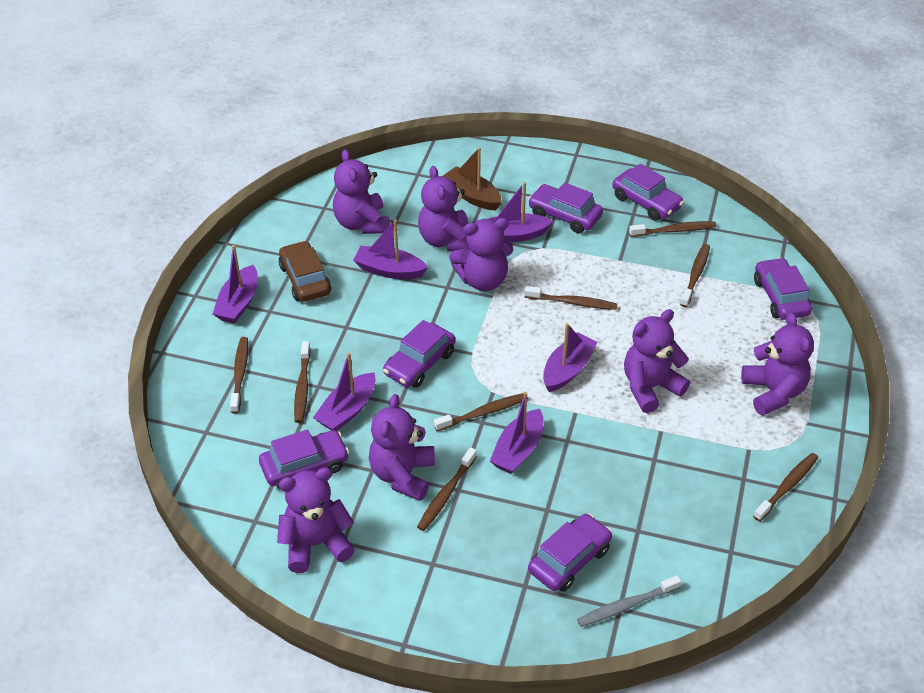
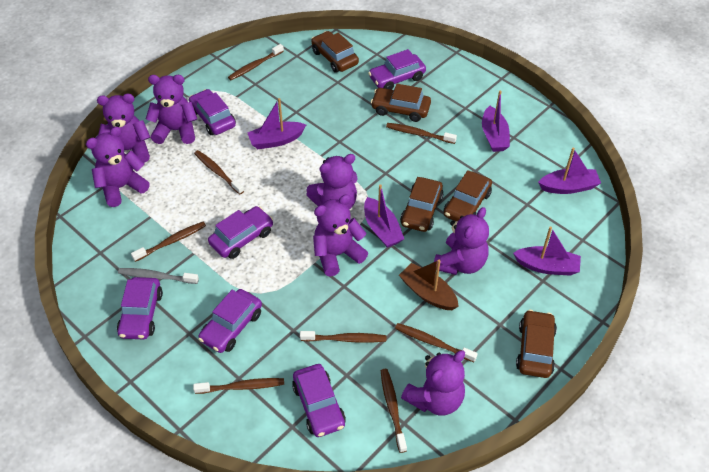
brown car: [279,241,332,302] = 1 -> [311,31,359,73] [371,84,431,122] [400,177,443,232] [444,170,492,221] [516,310,557,378] = 5
purple boat: [213,245,258,324] [313,353,376,431] [353,219,428,279] [488,182,554,242] [490,392,544,474] [543,323,598,392] = 6 -> [248,98,306,149] [364,184,404,248] [482,90,510,152] [513,227,581,276] [538,148,601,194] = 5

